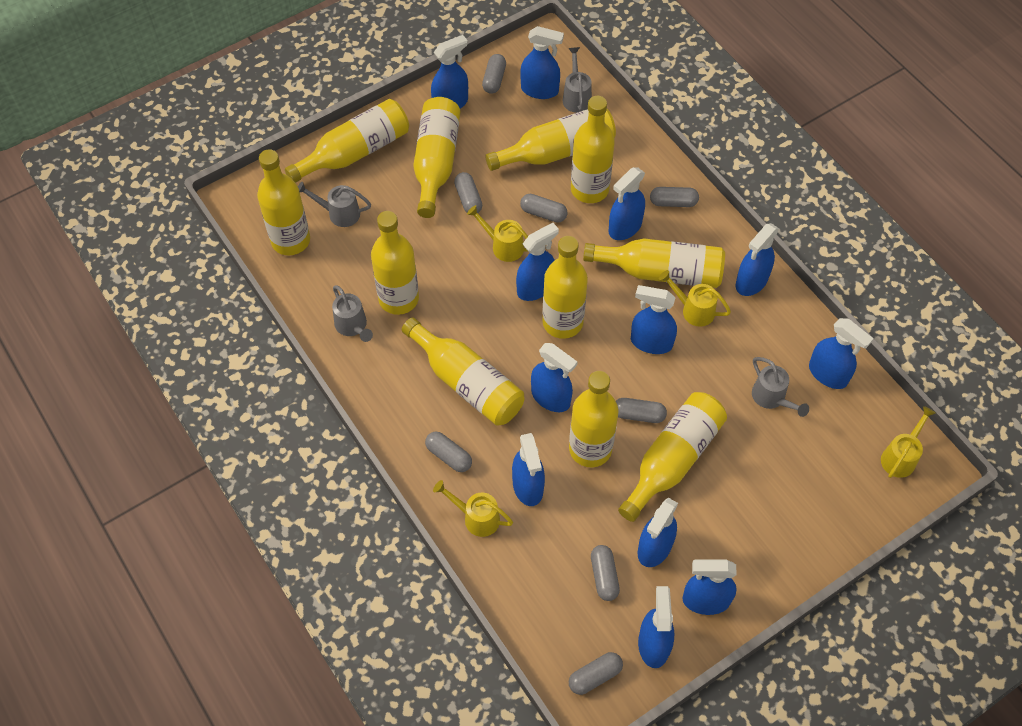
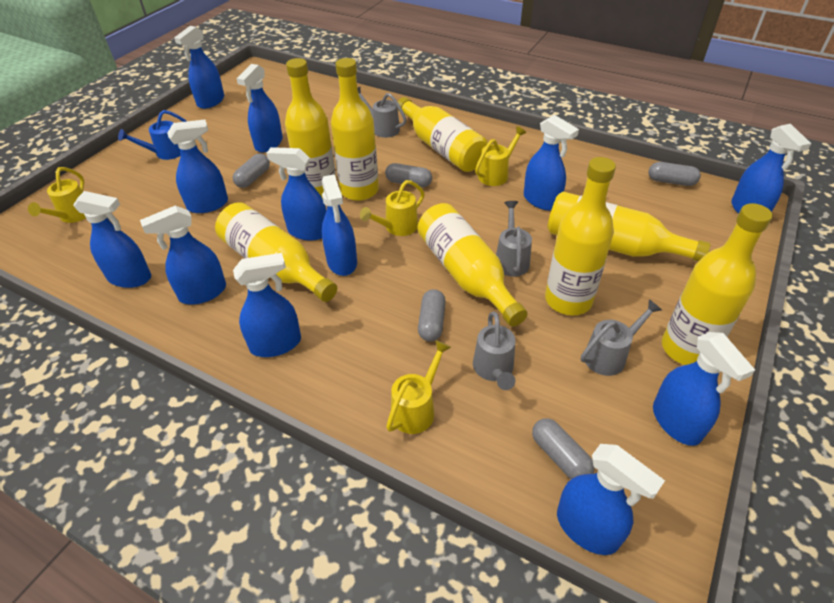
blue watering can: none = 0 -> [118,110,186,160] = 1
grey capsule: [425,431,472,472] [454,172,482,213] [482,54,506,94] [520,194,568,223] [569,652,623,695] [591,545,620,601] [616,398,667,423] [650,187,699,207] = 8 -> [233,153,270,188] [385,163,432,187] [418,289,446,342] [532,418,595,479] [648,162,701,186] = 5
yellow bottle: [257,149,310,255] [285,99,409,183] [371,211,419,315] [402,317,524,426] [413,97,460,218] [485,109,616,171] [542,236,588,339] [569,371,618,467] [571,96,615,203] [583,238,725,288] [618,392,727,522] = 11 -> [215,202,337,302] [285,58,336,199] [331,58,379,201] [398,97,488,172] [417,203,528,327] [545,157,616,315] [548,191,711,261] [662,203,773,365] = 8

